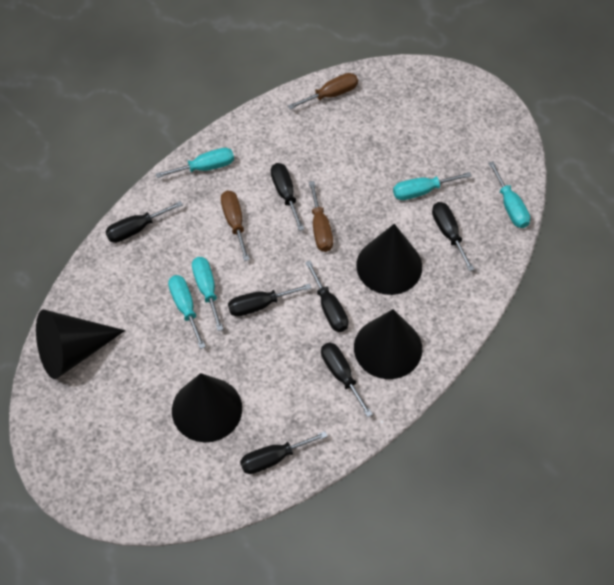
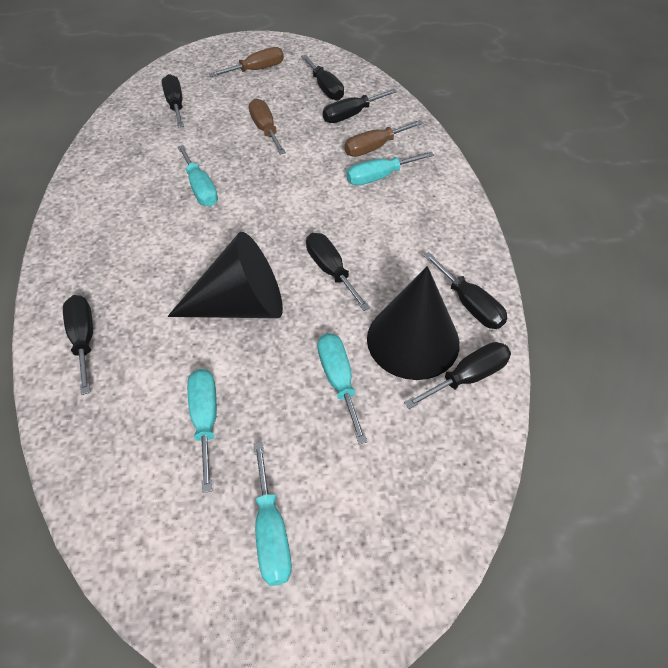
black cone: [36,310,125,379] [172,373,242,443] [354,309,422,379] [356,224,422,295] = 4 -> [168,232,283,318] [367,266,460,380] = 2

